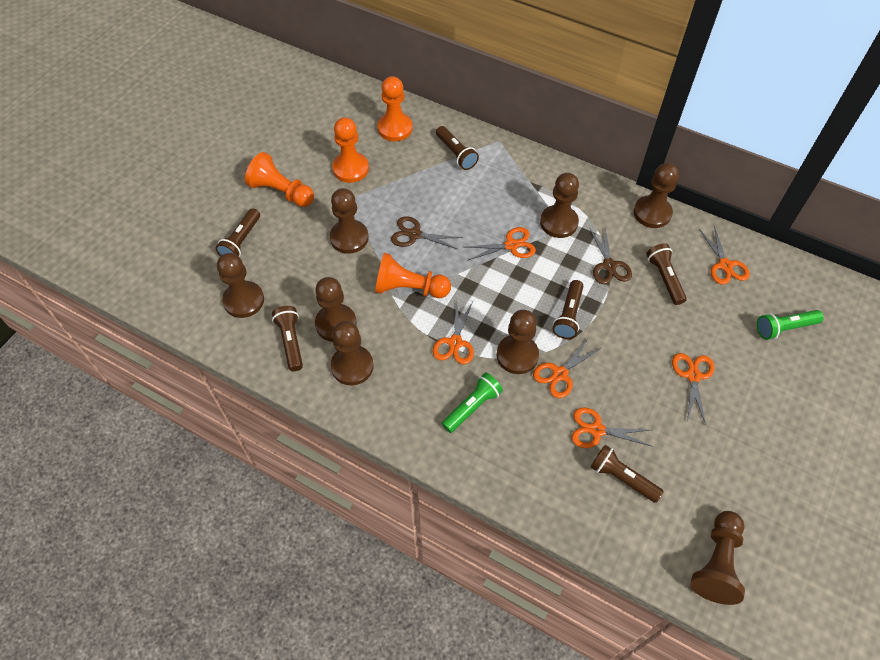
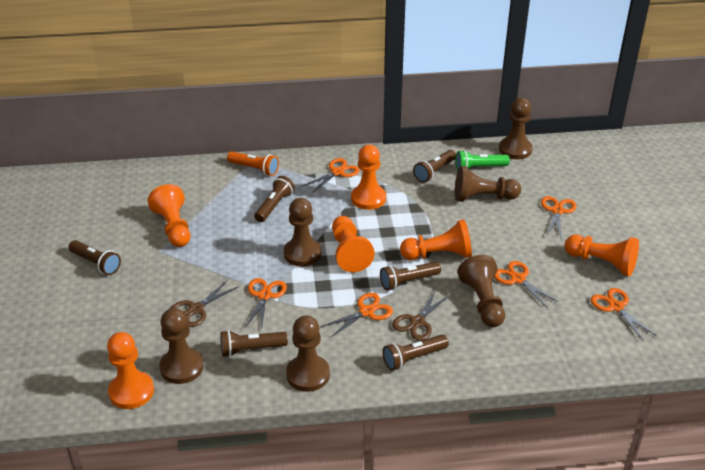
brown pawn: [217,253,264,318] [315,277,357,342] [330,188,369,254] [330,321,374,385] [497,310,539,374] [540,173,579,238] [634,163,679,228] [690,511,745,605] = 8 -> [159,308,204,384] [284,198,321,266] [286,315,330,392] [455,166,521,202] [457,255,505,327] [499,98,533,159] = 6
green flashlight: [442,373,503,433] [757,310,824,340] = 2 -> [456,150,510,170] = 1
orange flashlight: none = 0 -> [227,151,279,176] = 1
orange pawn: [245,152,314,207] [332,117,369,183] [375,253,451,298] [377,76,413,141] = 4 -> [107,332,154,409] [148,184,190,247] [332,216,375,272] [351,145,386,210] [400,219,472,260] [565,234,639,277] = 6

